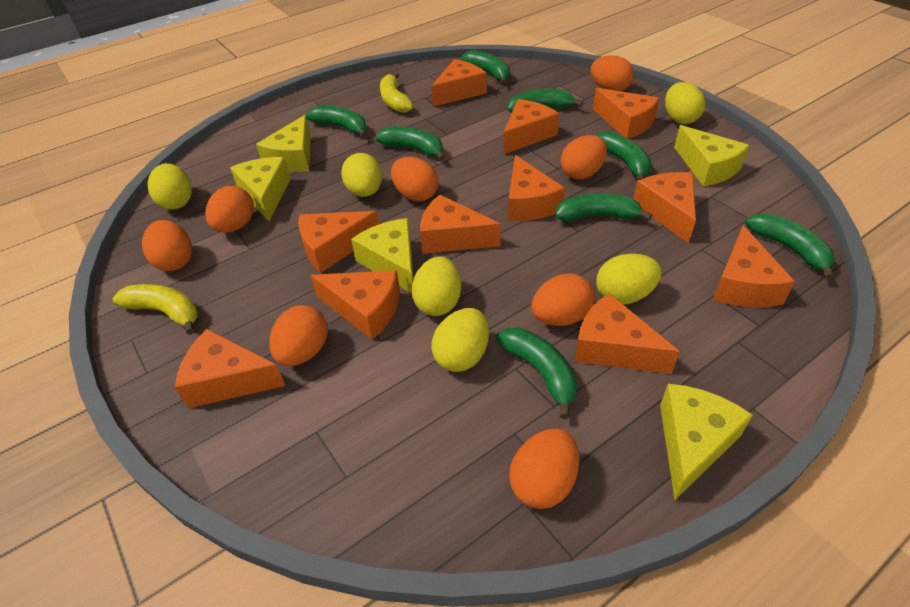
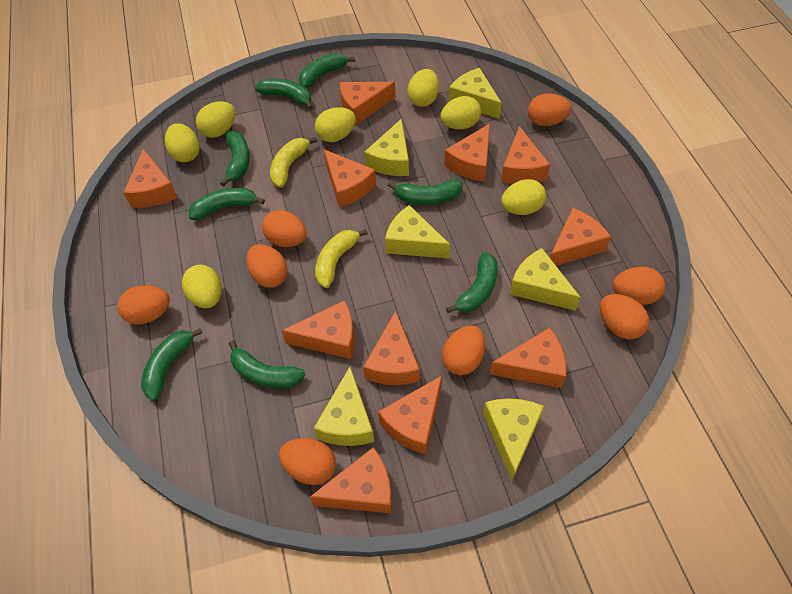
yellow cheese: [230,157,291,221] [256,115,311,172] [351,218,414,293] [660,384,753,500] [674,125,750,186] = 5 -> [314,367,374,446] [364,118,409,176] [385,205,450,259] [449,68,502,119] [483,398,544,481] [510,248,581,311] = 6
yellow egg: [147,163,192,210] [341,153,382,197] [412,256,461,316] [431,308,489,372] [596,254,662,305] [665,82,705,124] = 6 -> [165,123,200,162] [182,265,222,308] [196,101,235,138] [315,107,356,142] [407,69,439,107] [440,96,481,129] [501,179,546,215] = 7

